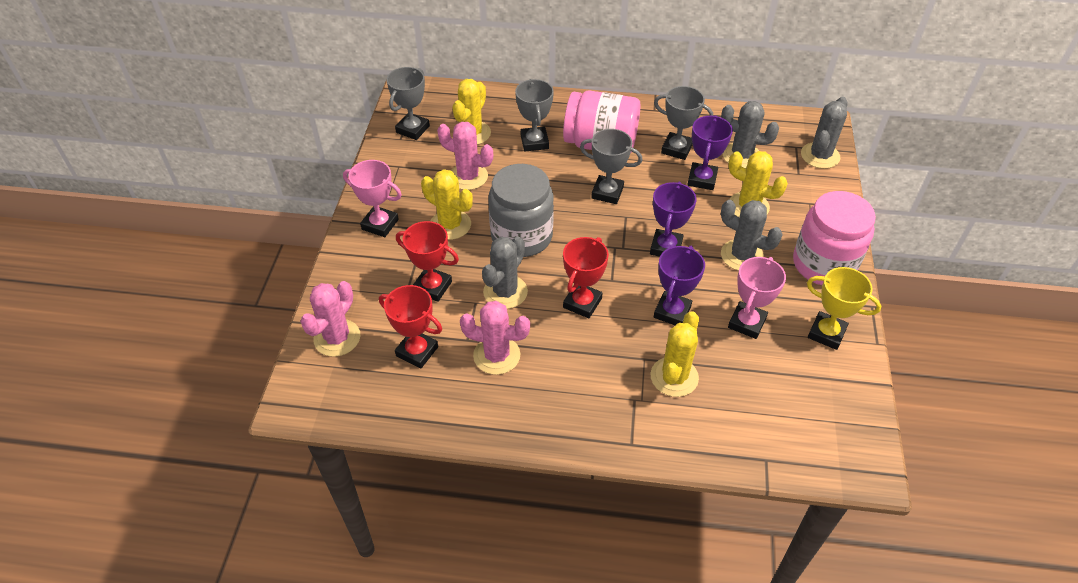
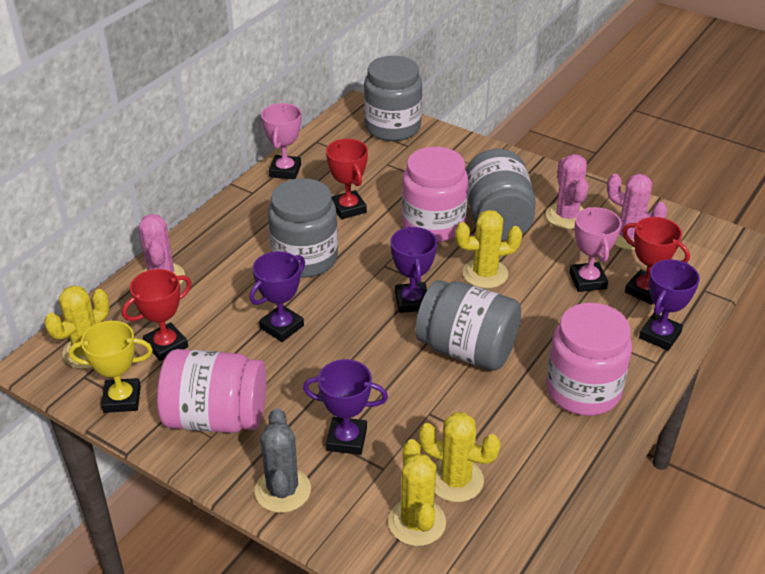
grey cactus: [482,236,528,309] [721,101,779,169] [721,200,783,271] [801,97,848,169] = 4 -> [254,408,311,513] = 1
grey jar: [488,164,554,257] = 1 -> [268,178,338,278] [364,56,422,141] [415,280,521,371] [466,149,536,240] = 4
grey trophy: [386,67,430,140] [515,79,554,151] [580,129,643,204] [654,86,713,160] = 4 -> none = 0
pink jar: [563,90,641,154] [793,191,876,285] = 2 -> [157,349,266,433] [402,147,468,242] [546,303,632,416] = 3
purple trophy: [650,182,697,257] [654,246,705,325] [687,115,733,190] = 3 -> [250,251,305,342] [303,359,388,455] [391,226,437,313] [639,259,700,351] = 4

